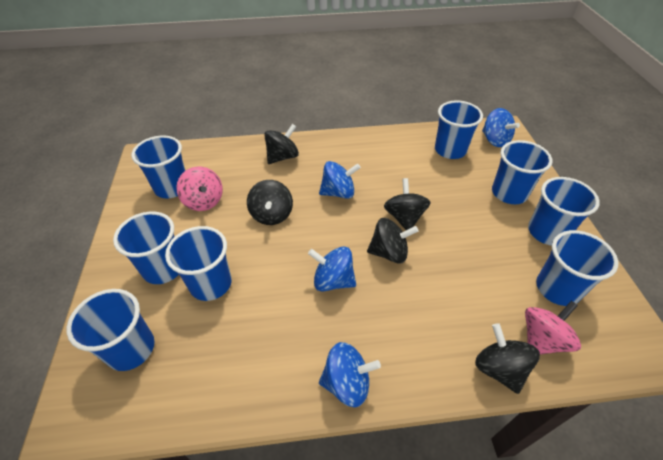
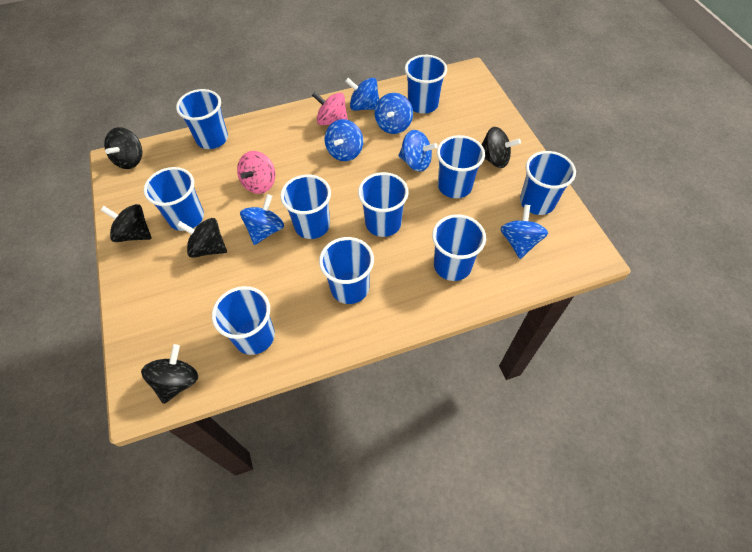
blue cup: [67,289,154,371] [113,212,179,284] [131,135,186,198] [165,226,232,301] [435,100,483,159] [492,140,553,204] [528,177,600,245] [536,230,618,306] = 8 -> [144,167,204,231] [176,89,228,149] [212,286,275,355] [280,175,331,239] [319,237,374,304] [358,172,409,237] [405,55,447,114] [432,214,486,281] [437,135,485,198] [520,151,576,215] = 10
blue spinning top: [308,247,356,291] [319,161,361,199] [319,342,381,407] [482,108,520,147] = 4 -> [240,194,284,245] [325,119,363,161] [345,78,379,111] [375,93,413,134] [399,130,438,172] [500,205,548,259] = 6

